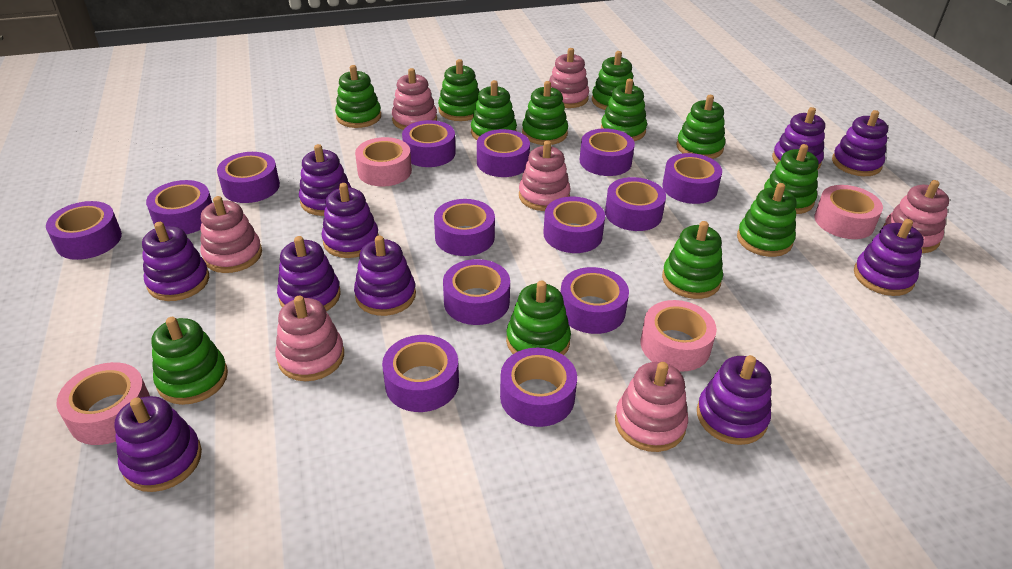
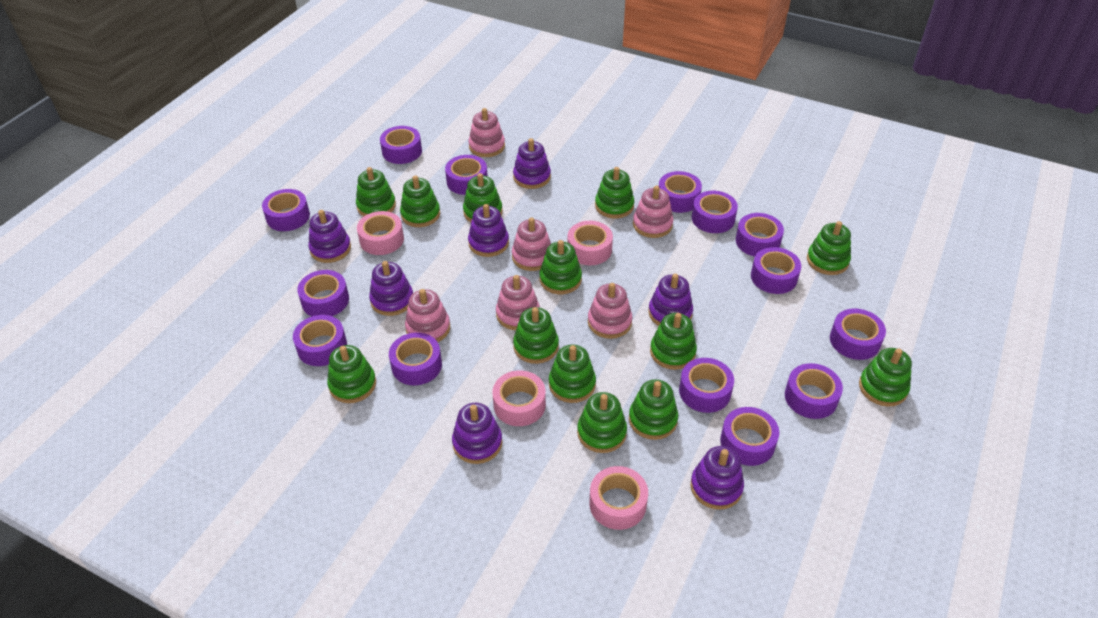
green stacking toy: [151,317,228,405] [335,65,381,128] [438,59,480,121] [471,80,517,140] [506,280,571,355] [522,81,568,145] [592,51,634,110] [601,79,647,141] [662,221,723,299] [676,95,725,159] [737,183,797,257] [763,144,819,214] = 12 -> [327,345,376,403] [356,167,396,216] [400,175,440,227] [463,173,503,222] [513,307,559,364] [539,240,582,294] [549,345,596,403] [577,392,627,453] [595,167,634,219] [629,379,678,440] [650,313,697,370] [807,221,851,275] [859,348,912,407] = 13
pink stacking toy: [200,196,262,273] [275,296,344,381] [392,68,437,130] [519,141,570,211] [549,48,589,108] [615,362,688,452] [883,180,949,253] = 7 -> [405,289,450,342] [469,108,505,157] [496,275,540,330] [512,217,551,271] [588,283,632,339] [633,186,673,238] = 6
purple stacking toy: [114,396,202,492] [142,222,209,301] [277,236,341,311] [299,144,352,216] [322,183,379,258] [354,236,416,316] [697,355,771,445] [772,107,825,170] [832,110,888,176] [854,219,924,296] = 10 -> [308,210,351,263] [369,261,413,316] [452,403,502,464] [468,204,509,257] [513,138,551,189] [648,274,693,326] [690,446,744,510] = 7

